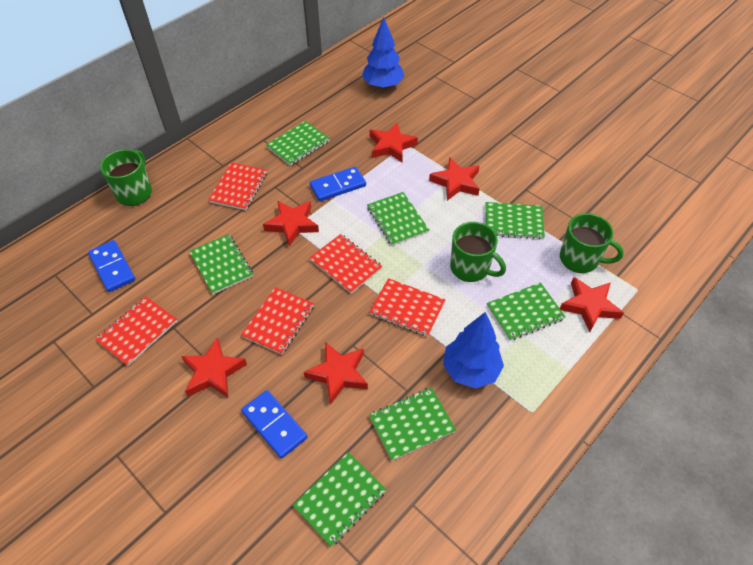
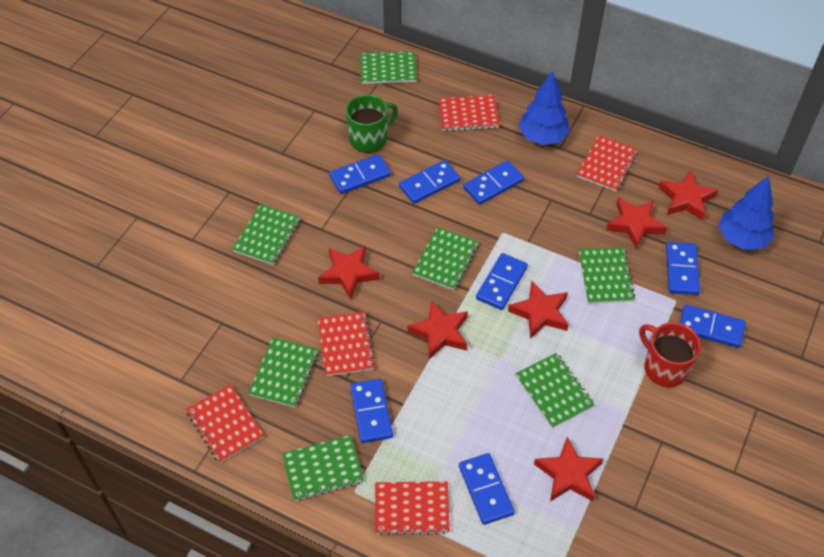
blue domino: [88,240,135,292] [241,390,307,459] [310,166,366,201] = 3 -> [329,154,391,194] [350,379,393,443] [399,160,460,204] [459,453,515,525] [463,160,524,205] [476,253,528,310] [666,242,700,295] [680,304,746,348] = 8
green mug: [100,149,152,206] [450,222,506,282] [560,213,624,273] = 3 -> [346,94,398,153] = 1
red mug: none = 0 -> [639,322,701,387] = 1

